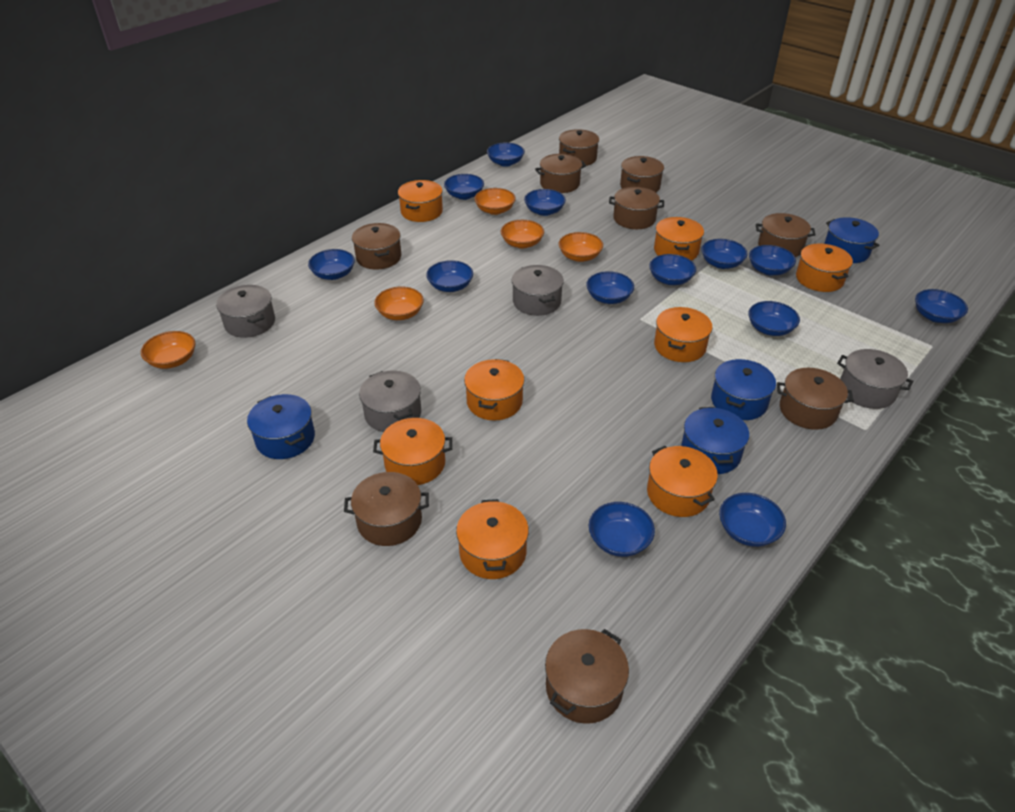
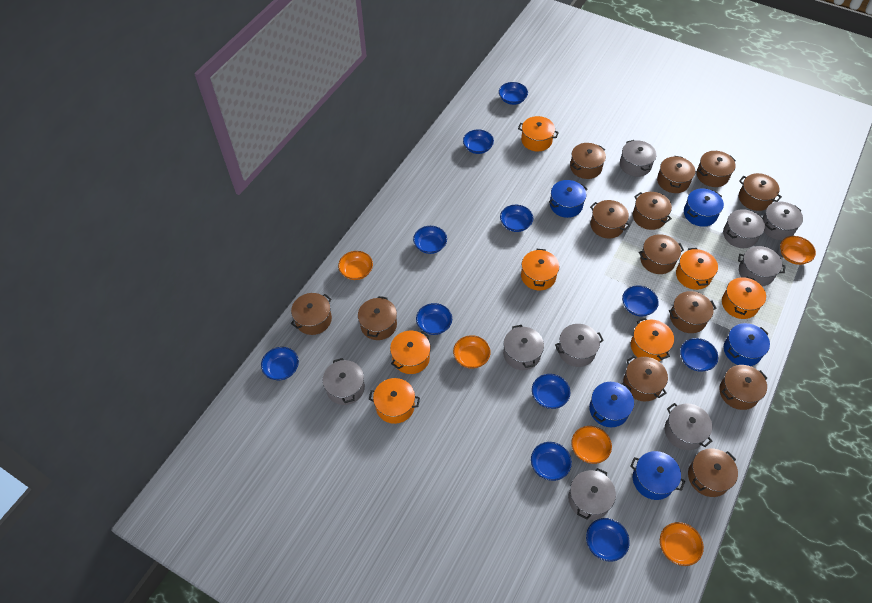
blue bowl: [308,249,355,280] [426,260,473,292] [444,174,484,200] [487,142,525,167] [524,189,566,216] [586,271,634,304] [589,502,655,557] [649,254,696,285] [701,239,748,269] [719,493,786,547] [748,301,800,336] [749,245,796,276] [915,289,968,323] = 13 -> [261,347,299,380] [413,226,447,254] [416,303,452,335] [463,129,494,154] [499,82,528,105] [500,205,533,232] [531,442,572,481] [532,374,570,409] [586,518,630,562] [622,285,659,316] [680,338,718,372] = 11
blue pot: [247,394,315,459] [681,407,749,474] [711,359,776,420] [824,217,880,263] = 4 -> [549,180,588,218] [589,382,634,427] [630,451,685,500] [684,189,724,227] [724,323,770,366] = 5
brown pot: [344,472,429,546] [352,223,401,270] [535,154,586,193] [545,629,629,724] [559,129,599,166] [609,187,664,229] [620,156,664,192] [756,213,815,257] [777,368,854,430] = 9 -> [291,293,332,335] [358,296,397,340] [570,143,606,179] [590,200,630,239] [623,356,668,402] [633,192,672,230] [639,234,684,274] [657,156,695,193] [669,291,716,333] [688,448,738,497] [697,151,736,187] [719,365,767,410] [739,173,782,211] = 13
grey pot: [216,285,275,338] [359,371,421,432] [512,265,564,316] [837,349,914,409] = 4 -> [323,358,365,405] [503,325,544,370] [555,324,604,367] [568,468,616,520] [620,140,656,177] [665,403,712,450] [723,209,765,248] [738,246,785,286] [763,202,803,240] = 9
orange pot: [373,418,452,485] [398,180,443,222] [456,499,529,579] [464,359,524,421] [647,446,718,517] [654,217,704,261] [654,307,713,362] [796,244,853,292] = 8 -> [369,378,420,424] [390,331,431,374] [518,116,559,151] [521,249,559,290] [631,318,674,361] [676,248,718,290] [722,276,766,319] = 7

